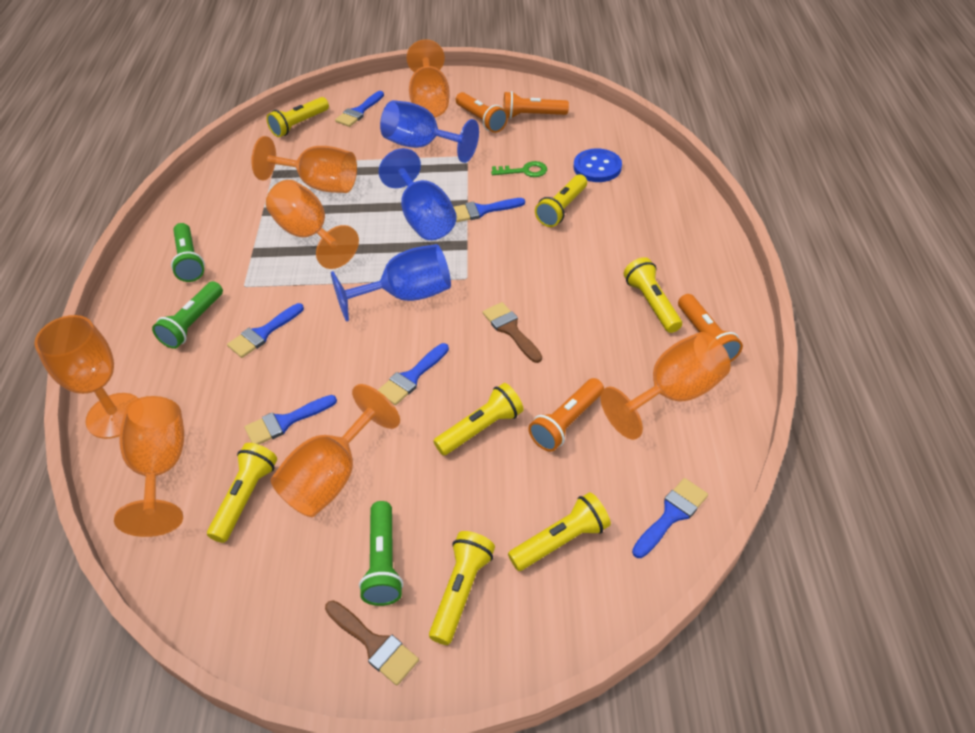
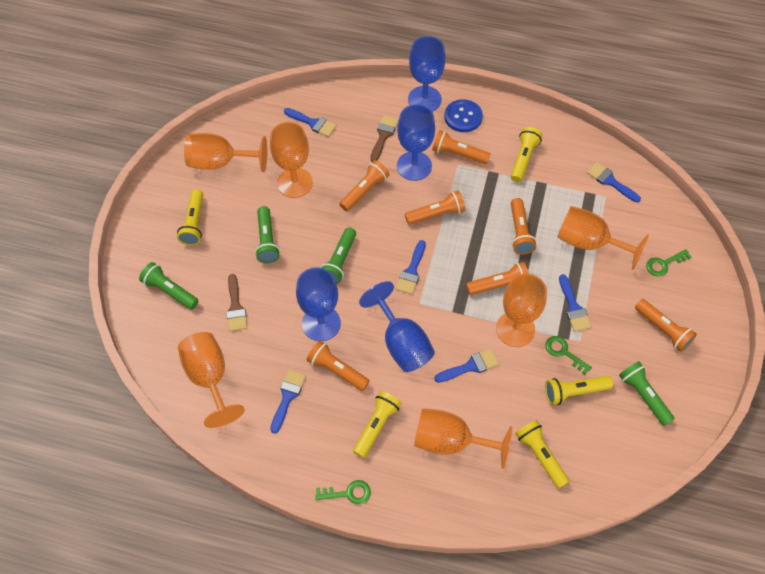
blue goblet: [331,244,451,322] [379,148,457,240] [380,100,479,163] = 3 -> [296,267,341,341] [359,281,435,372] [397,104,435,181] [408,36,445,112] = 4
green flashlight: [152,281,223,349] [171,223,205,282] [359,501,403,606] = 3 -> [139,262,199,310] [255,206,280,263] [321,227,356,284] [619,361,674,426] = 4
green key: [491,161,547,177] = 1 -> [315,480,371,505] [545,336,592,375] [646,249,691,277] = 3
orange flashlight: [456,92,508,133] [503,91,569,119] [528,378,604,452] [678,294,743,362] = 4 -> [307,341,370,391] [340,160,390,211] [405,190,465,225] [432,130,490,164] [466,262,529,295] [511,198,536,255] [635,299,697,352] = 7
orange goblet: [34,315,138,439] [114,396,184,537] [251,136,357,193] [266,180,359,269] [271,384,400,517] [407,39,450,118] [600,332,731,440] = 7 -> [178,332,245,428] [184,133,267,172] [270,122,313,198] [414,408,512,469] [496,273,547,347] [557,206,649,270] = 6
yellow flashlight: [207,443,277,543] [266,97,329,137] [429,531,495,645] [433,383,524,456] [508,492,611,571] [535,174,587,227] [624,257,682,333] = 7 -> [177,189,203,245] [353,391,402,458] [511,127,543,182] [515,420,569,489] [545,376,613,405] = 5

